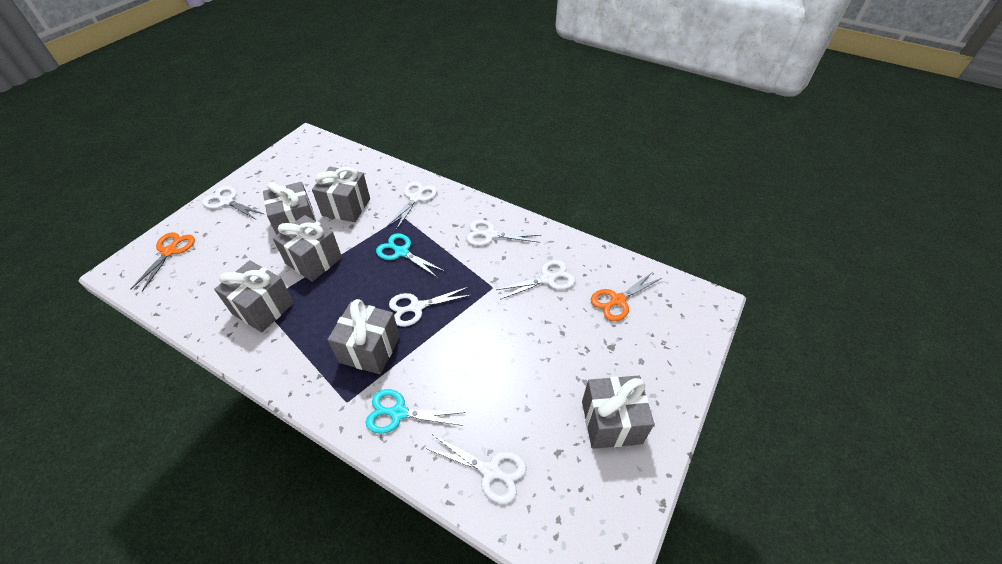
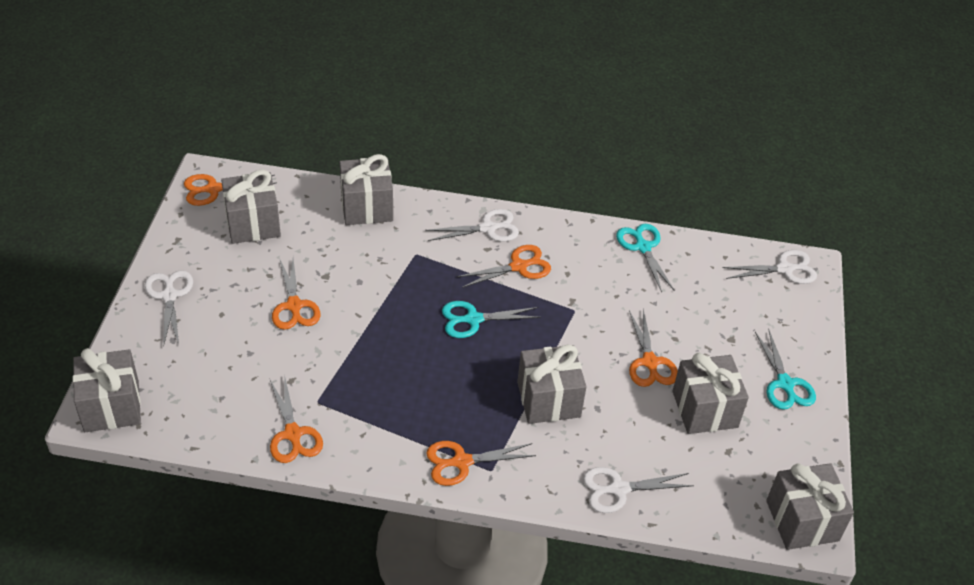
orange scissors: [130,232,195,292] [591,271,662,321] = 2 -> [184,174,276,206] [270,379,323,463] [272,258,321,330] [426,441,536,486] [457,245,551,288] [629,309,678,387] = 6
turquoise scissors: [366,389,465,434] [376,233,444,278] = 2 -> [442,301,541,338] [616,224,675,292] [755,329,816,410] = 3
white scissors: [202,186,264,220] [387,182,437,230] [389,287,471,327] [425,435,526,504] [466,220,541,246] [496,260,575,300] = 6 -> [145,270,193,346] [425,209,519,242] [583,467,694,513] [722,250,817,284] = 4

